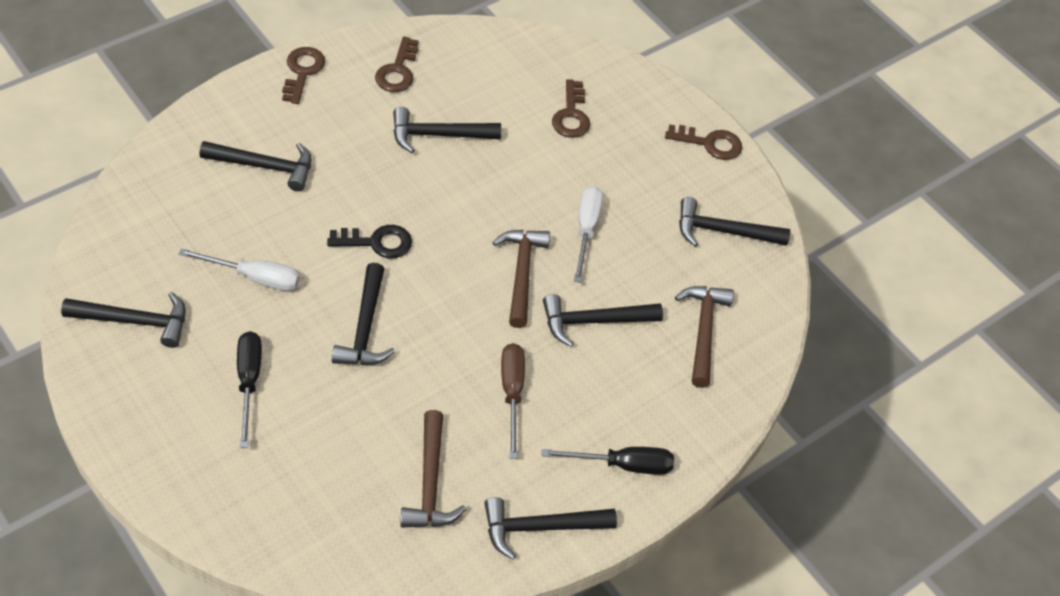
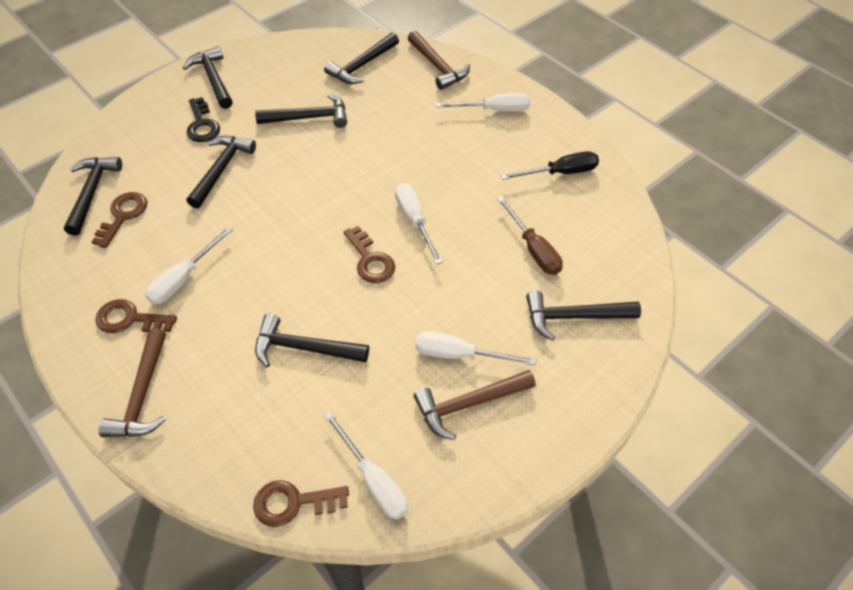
black screwdriver: [237,331,262,448] [541,447,674,475] = 2 -> [501,151,599,180] = 1
white screwdriver: [178,248,300,291] [574,186,603,283] = 2 -> [145,226,233,304] [324,411,408,520] [395,183,443,264] [415,331,536,365] [436,93,530,112] = 5

